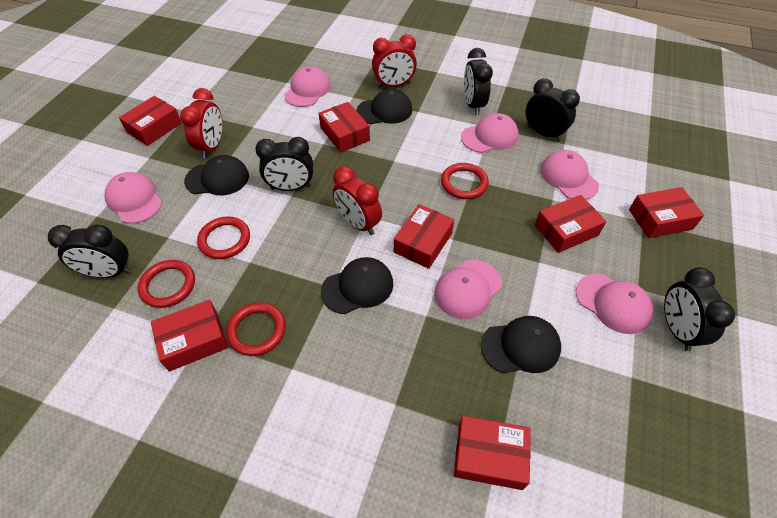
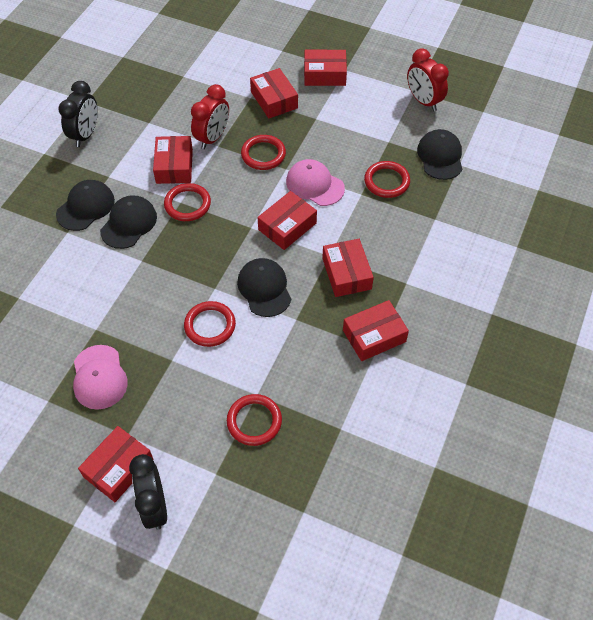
black clock: [48,225,132,278] [255,137,313,191] [464,48,493,115] [526,78,580,141] [664,267,735,351] = 5 -> [58,81,98,147] [129,454,167,530] = 2
pink cap: [105,172,162,223] [284,66,331,107] [434,260,502,319] [461,113,519,153] [540,150,599,200] [576,273,653,334] = 6 -> [73,345,128,410] [286,159,345,206] = 2
red clock: [180,88,223,158] [333,166,382,235] [372,34,417,88] = 3 -> [191,84,229,149] [407,48,449,111] = 2
red ring: [138,260,195,308] [197,216,250,259] [226,302,286,356] [441,163,489,199] = 4 -> [164,183,211,221] [184,301,236,347] [227,394,282,446] [241,135,286,170] [364,161,410,198] = 5

